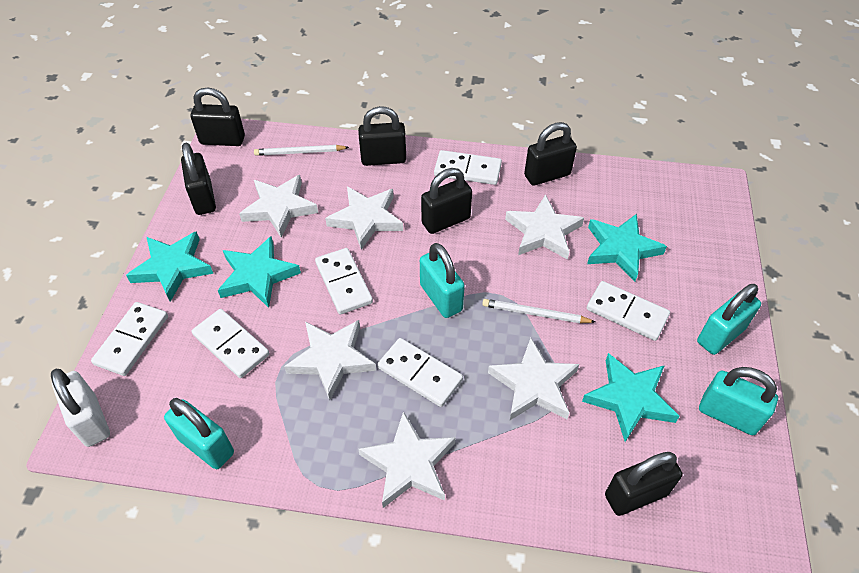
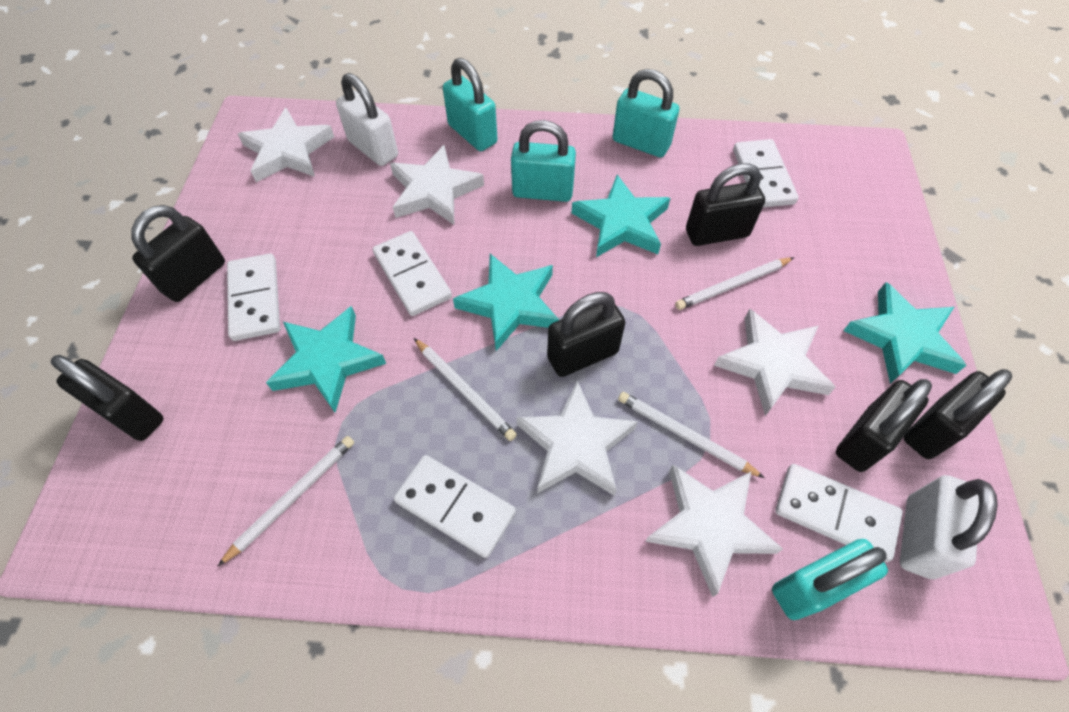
white domino: [91,302,168,376] [192,309,270,378] [315,248,373,314] [377,338,463,407] [434,150,502,185] [587,281,670,341] = 6 -> [227,253,280,341] [373,231,452,316] [394,455,516,558] [733,139,799,207] [775,464,903,562] = 5
white padlock: [51,369,110,447] = 1 -> [336,73,398,166] [900,475,998,579] = 2
white pencil: [254,145,349,156] [482,299,595,323] = 2 -> [218,436,354,566] [414,338,517,441] [618,392,765,478] [675,257,794,310] = 4
white star: [239,175,318,238] [284,320,376,400] [325,186,403,250] [358,411,456,508] [488,338,579,420] [505,194,584,260] = 6 -> [238,108,334,182] [390,145,484,225] [517,381,638,496] [645,465,783,597] [714,309,836,416] = 5

